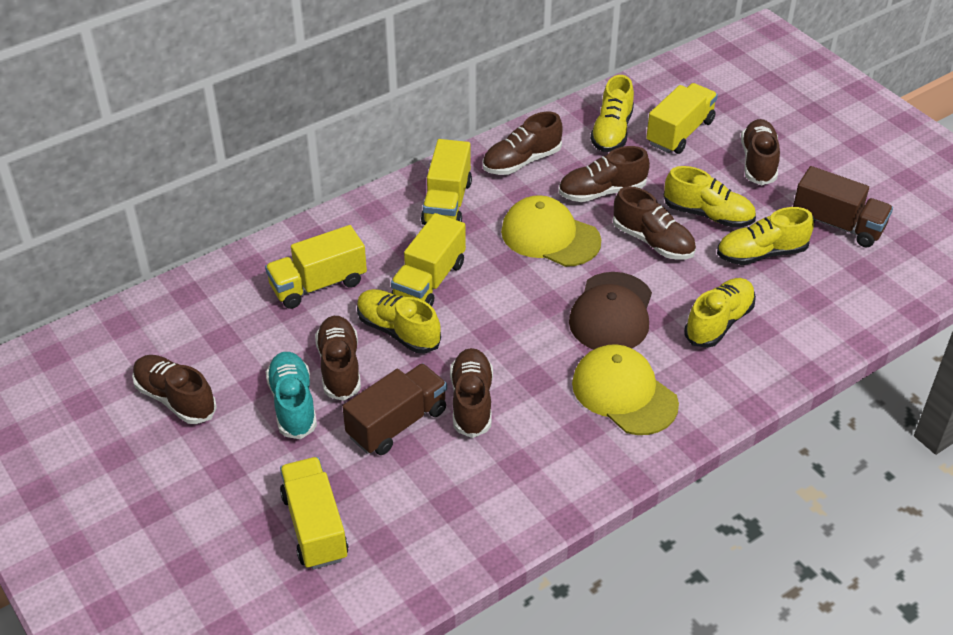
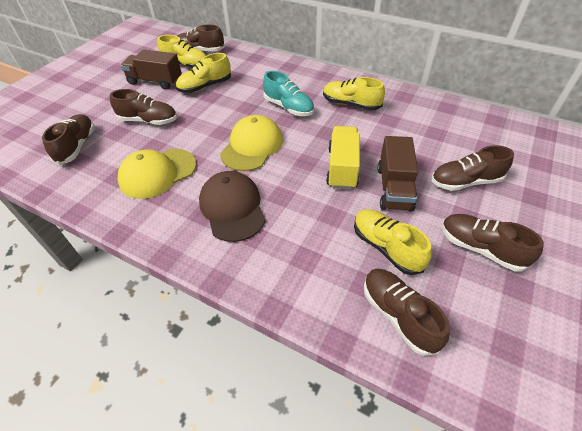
brown shoe: [132,355,217,424] [315,316,361,401] [450,348,493,438] [482,112,563,175] [558,146,650,202] [613,186,696,260] [741,119,780,185] = 7 -> [42,114,95,165] [110,89,177,125] [177,25,225,51] [364,269,450,356] [431,145,514,191] [442,214,544,272] = 6
yellow shoe: [357,289,441,353] [590,75,634,152] [664,166,756,227] [684,278,756,348] [717,207,814,265] = 5 -> [157,35,207,68] [176,53,231,93] [323,77,385,111] [354,209,431,275] = 4
yellow truck: [265,225,367,309] [280,457,348,569] [391,213,466,306] [421,139,472,225] [646,83,718,154] = 5 -> [326,126,360,190] = 1

